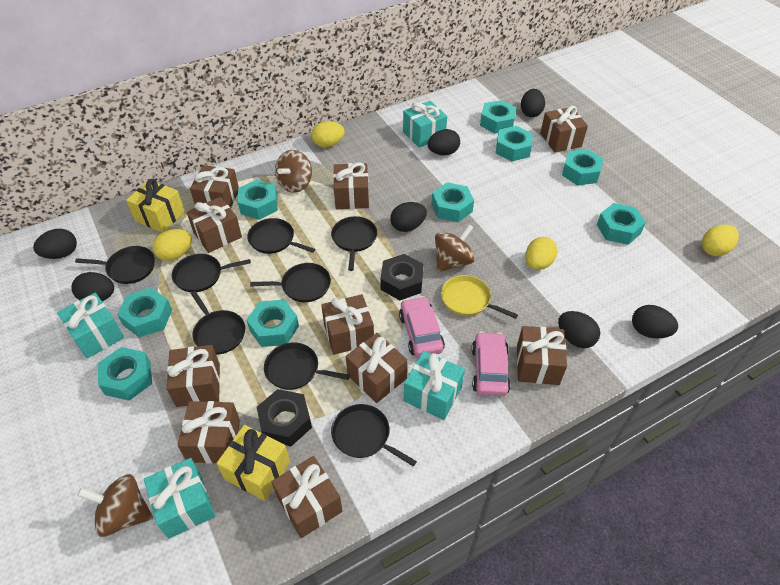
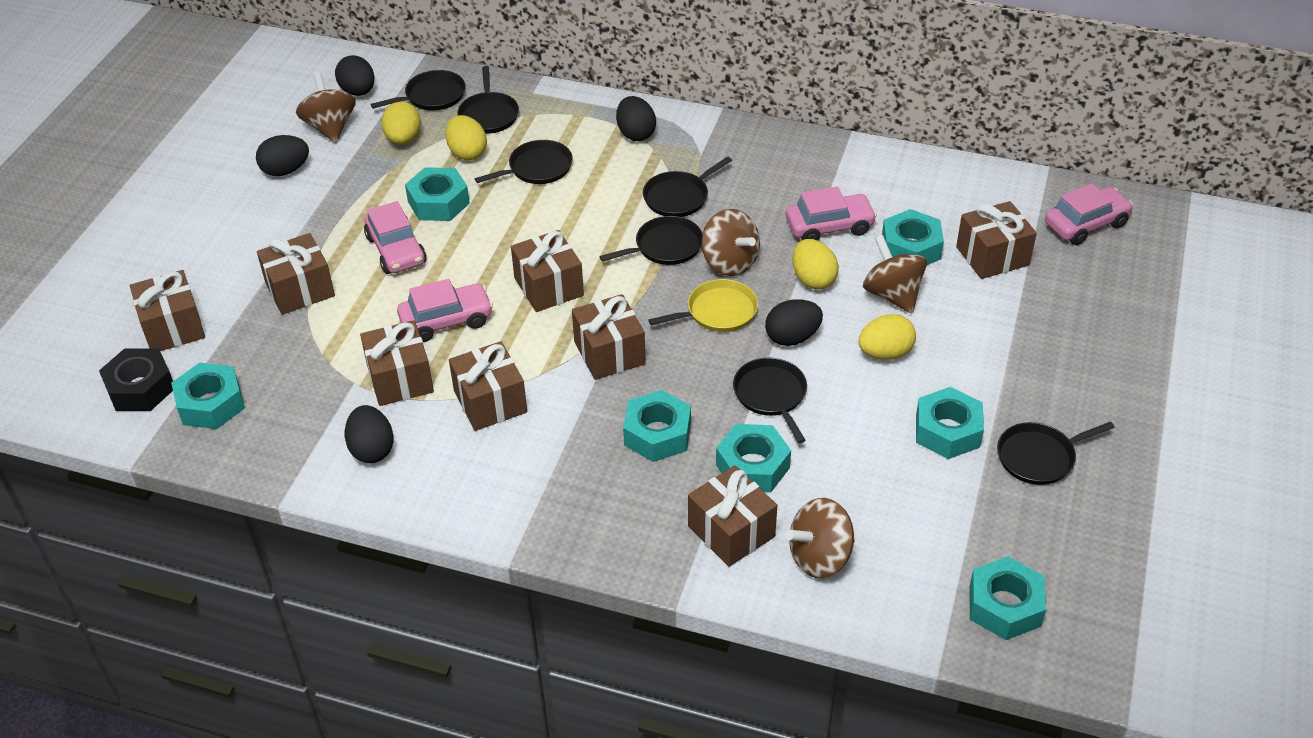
black egg: [33,229,77,259] [71,272,114,301] [390,202,427,232] [427,129,460,155] [521,89,545,117] [558,311,600,348] [632,305,678,338] = 7 -> [256,135,309,176] [335,55,374,96] [345,405,394,463] [616,96,656,141] [765,299,823,346] = 5
black nut: [257,389,312,446] [380,254,424,300] = 2 -> [99,349,173,411] = 1
black pan: [75,246,155,284] [172,254,251,292] [191,291,245,354] [247,218,315,254] [250,263,331,302] [264,342,350,390] [331,216,377,271] [331,404,417,466] = 8 -> [371,70,465,111] [458,66,519,134] [475,140,573,184] [599,216,702,265] [643,157,732,217] [733,358,807,443] [997,422,1115,485] = 7
brown gift: [167,345,220,407] [178,401,240,464] [187,197,242,253] [190,165,239,209] [272,456,342,538] [321,294,374,355] [333,163,369,209] [346,333,408,403] [517,326,567,385] [540,106,588,153] = 10 -> [130,270,205,351] [257,233,335,315] [360,320,434,406] [449,341,527,431] [511,230,584,312] [572,294,646,380] [688,465,777,567] [956,201,1037,279] = 8
brown spinning top: [77,474,153,537] [275,150,312,193] [435,224,475,272] = 3 -> [296,72,356,143] [701,209,760,276] [786,498,855,578] [863,235,927,313] = 4
pink car: [399,296,445,357] [472,331,511,396] = 2 -> [364,201,426,274] [397,279,493,342] [786,187,877,241] [1045,183,1133,245] = 4
turquoise gift: [57,292,124,359] [144,458,215,539] [403,101,447,148] [404,351,465,420] = 4 -> none = 0
turquoise nut: [98,347,152,401] [117,288,172,337] [238,180,278,220] [246,300,299,347] [431,183,474,222] [480,100,516,134] [496,126,533,161] [562,149,603,186] [597,203,646,245] = 9 -> [171,363,245,429] [405,167,470,221] [623,390,691,462] [716,424,791,492] [882,209,944,265] [916,387,984,459] [969,556,1046,640] = 7
yellow gift: [126,179,185,233] [217,425,290,501] = 2 -> none = 0

